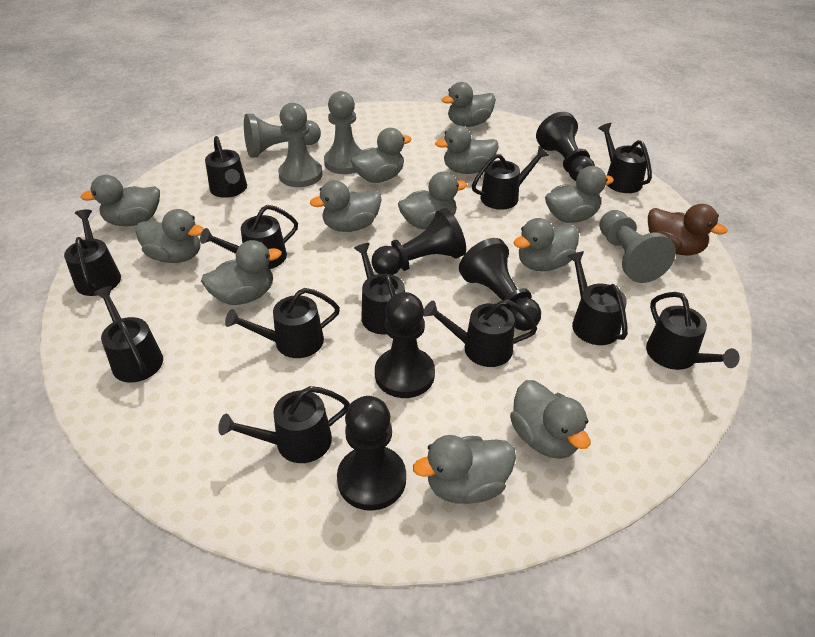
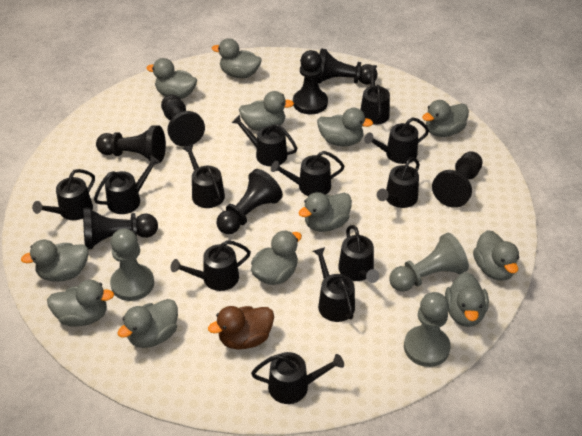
black pawn: [337,396,406,511] [371,208,466,275] [375,292,435,398] [459,238,541,331] [536,112,595,181] = 5 -> [83,207,158,249] [96,125,166,163] [161,95,205,147] [216,169,283,234] [293,50,328,114] [317,48,377,85] [432,151,483,208] = 7
grey pawn: [244,114,321,158] [278,103,322,187] [324,91,362,174] [599,210,676,283] = 4 -> [110,229,154,301] [390,233,469,292] [404,292,451,367] = 3

